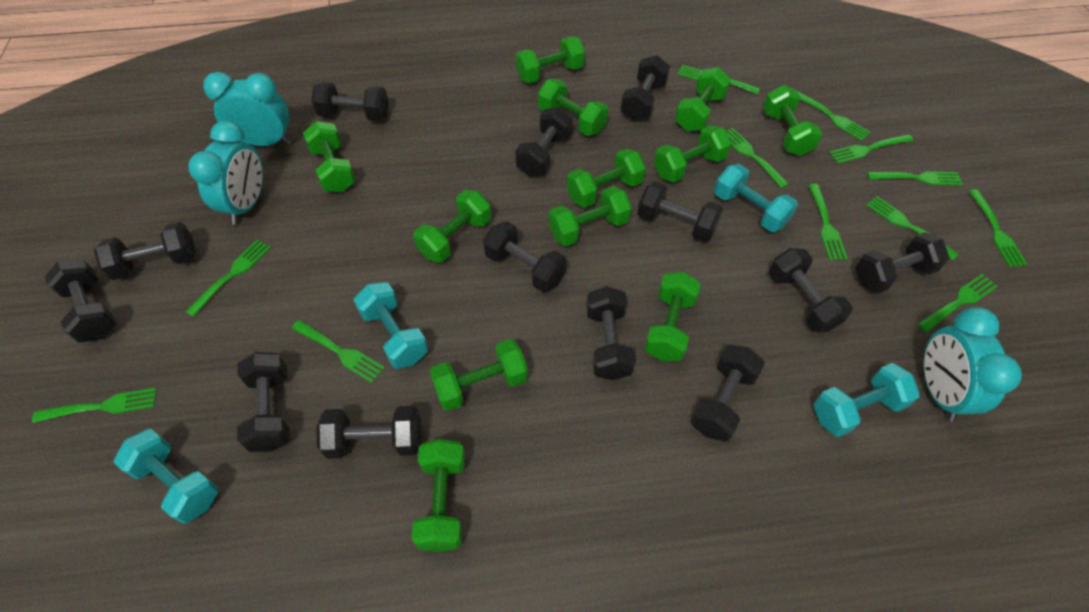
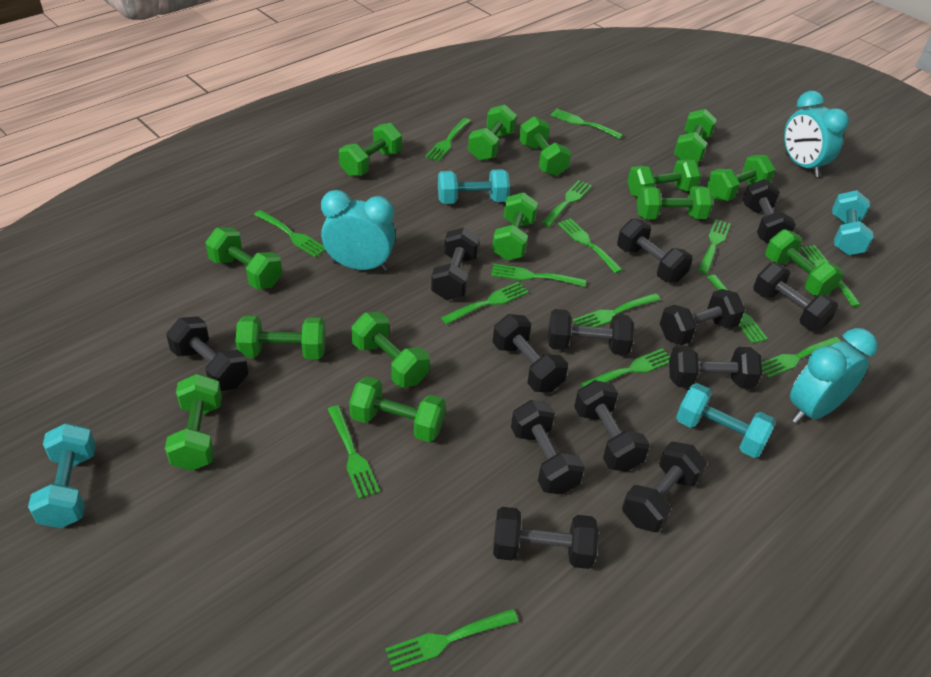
green dumbbell: [303,121,356,192] [412,439,465,552] [413,190,491,263] [430,339,528,411] [515,36,585,83] [538,79,608,136] [549,186,632,246] [567,148,646,208] [645,272,701,361] [654,125,731,183] [675,67,731,131] [763,85,822,156] = 12 -> [165,374,222,471] [205,227,282,289] [236,316,326,359] [339,123,402,177] [349,376,446,442] [351,312,430,387] [468,105,517,161] [492,192,538,261] [519,116,571,176] [627,159,701,197] [637,186,713,219] [674,109,717,162] [707,155,775,201] [765,229,843,296] = 14
green fork: [32,388,157,423] [186,240,271,317] [291,320,385,383] [677,65,760,94] [726,128,788,188] [797,91,871,141] [808,184,848,260] [829,134,913,164] [866,196,959,260] [867,171,963,186] [918,274,998,332] [969,189,1028,267] = 12 -> [254,210,326,257] [328,405,380,499] [385,608,518,672] [425,118,471,161] [441,282,529,325] [491,264,586,287] [542,180,592,227] [550,109,623,139] [558,218,623,274] [573,293,661,327] [581,348,670,387] [698,219,731,274] [707,275,768,343] [762,337,841,378] [800,245,861,307] = 15

